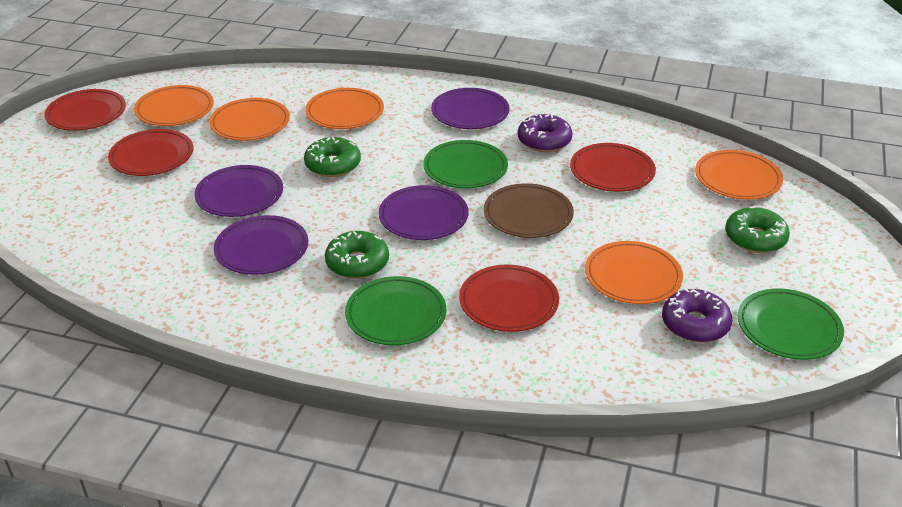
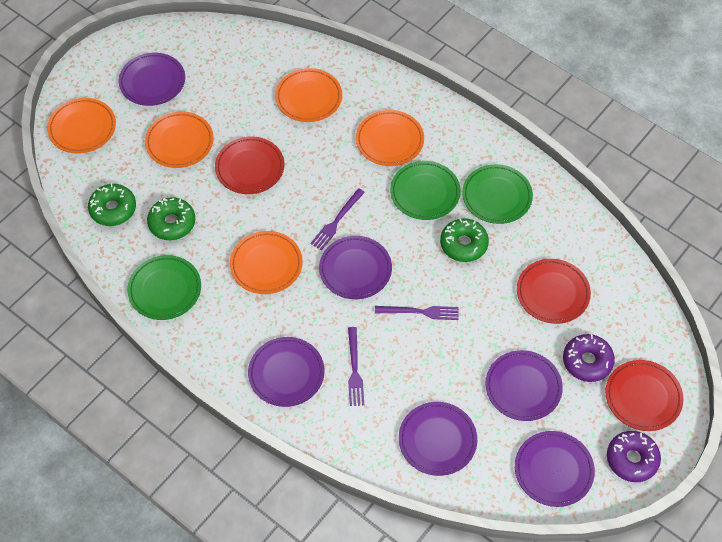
brown plate: [484,183,574,238] = 1 -> none = 0
purple fork: none = 0 -> [310,188,365,251] [348,327,364,406] [375,306,459,320] = 3
purple plate: [194,165,283,217] [214,215,308,275] [378,185,469,240] [431,88,510,129] = 4 -> [118,53,185,106] [248,337,325,407] [319,236,392,299] [399,402,477,476] [485,350,563,421] [515,431,595,507] = 6
red plate: [44,89,126,131] [108,129,194,176] [459,265,559,332] [570,143,656,192] = 4 -> [215,136,284,194] [517,259,591,324] [605,360,684,431] = 3

